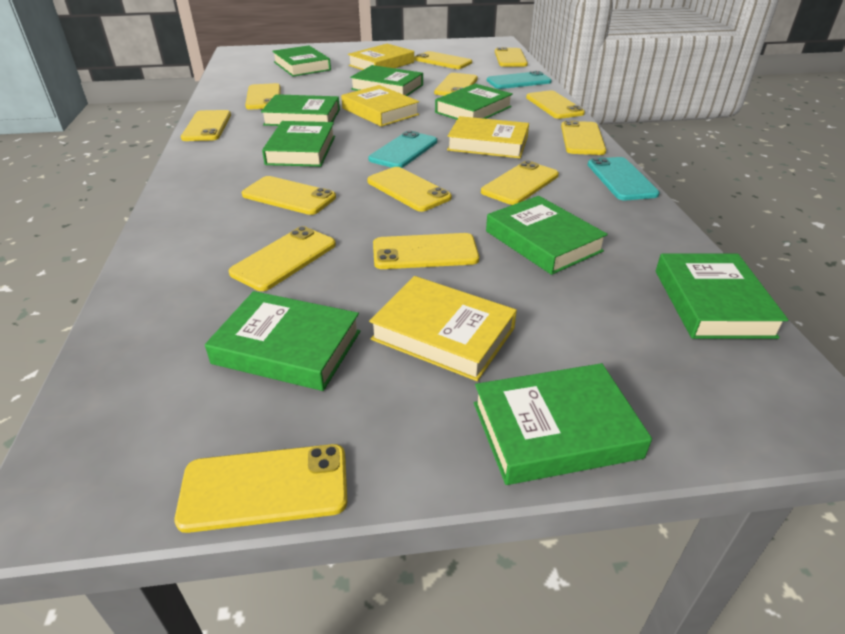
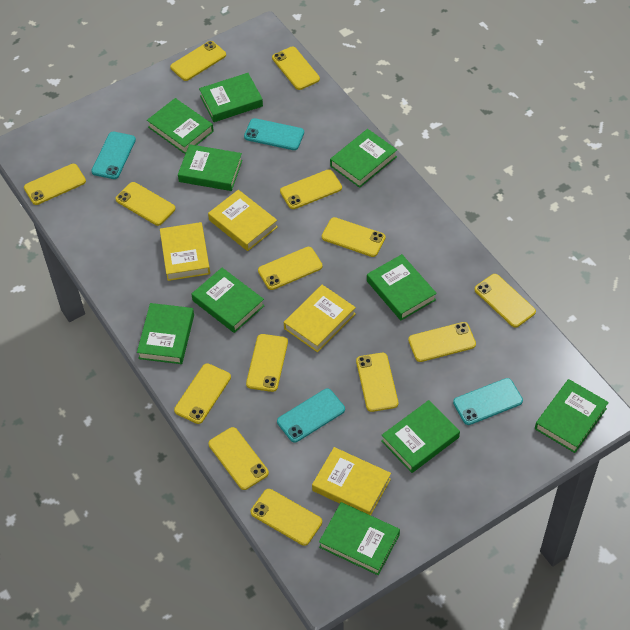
green book: [205,291,360,391] [261,94,340,126] [262,121,335,167] [272,45,331,76] [350,65,423,96] [435,83,513,120] [474,363,652,485] [486,196,608,275] [656,254,788,339] = 9 -> [137,303,194,364] [147,98,214,154] [178,144,242,191] [191,268,265,333] [199,73,263,122] [319,502,400,575] [330,129,397,188] [367,254,437,320] [381,400,460,473] [535,379,609,453] = 10
turquoise phone: [368,131,437,168] [487,71,552,89] [588,157,660,200] = 3 -> [91,132,136,179] [244,118,304,150] [277,389,345,443] [453,378,523,425] = 4
yellow phone: [175,444,347,533] [181,110,231,141] [228,226,336,291] [242,176,336,215] [245,83,281,110] [367,167,452,212] [373,233,479,269] [414,51,472,69] [434,73,478,96] [481,161,559,205] [495,47,528,67] [526,90,585,119] [561,120,606,155] = 13 -> [24,164,86,205] [115,182,176,226] [170,41,226,81] [174,363,231,424] [208,427,269,490] [246,334,288,392] [251,489,322,546] [258,247,323,290] [272,47,320,90] [280,169,342,209] [322,217,386,257] [356,353,398,412] [408,322,476,362] [474,274,536,328] = 14

